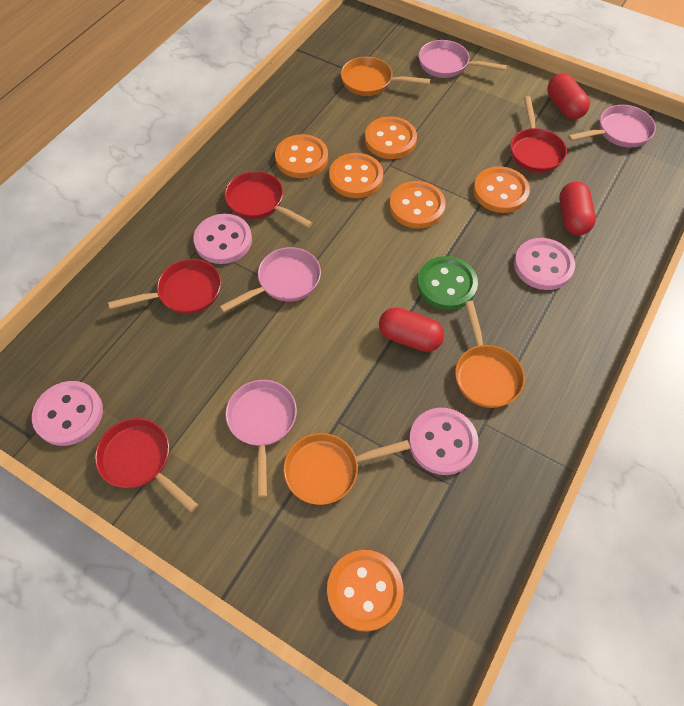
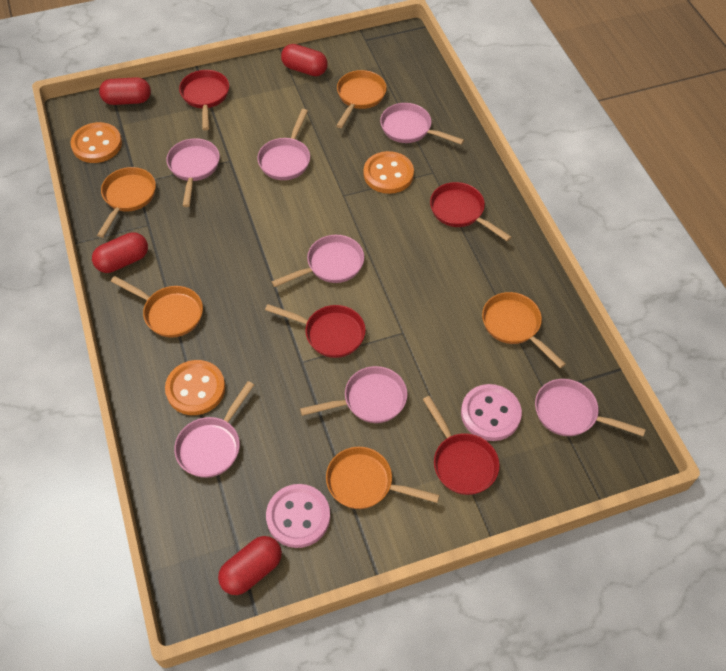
green button: [417,256,478,310] = 1 -> none = 0
orange button: [275,134,328,178] [327,550,403,632] [329,153,383,198] [365,116,417,159] [389,181,446,229] [473,166,530,213] = 6 -> [70,122,122,163] [165,360,225,415] [364,151,414,194] = 3
orange pan: [283,433,410,505] [341,57,431,96] [455,301,525,408] = 3 -> [97,167,156,238] [111,276,203,338] [326,447,439,509] [336,70,387,128] [482,292,566,368] = 5
pink button: [32,381,103,446] [193,214,252,264] [409,408,478,475] [514,238,575,290] = 4 -> [266,484,330,548] [461,384,522,441] = 2
pink pan: [220,247,321,312] [225,380,297,498] [419,40,507,78] [568,105,656,148] = 4 -> [166,138,220,207] [174,381,254,478] [257,109,310,180] [272,235,364,287] [300,366,407,423] [380,103,464,145] [535,379,646,436] = 7
red capsule: [379,307,444,352] [547,73,590,119] [559,182,596,235] = 3 -> [92,232,148,273] [99,77,151,105] [218,536,282,595] [281,44,328,76] = 4

